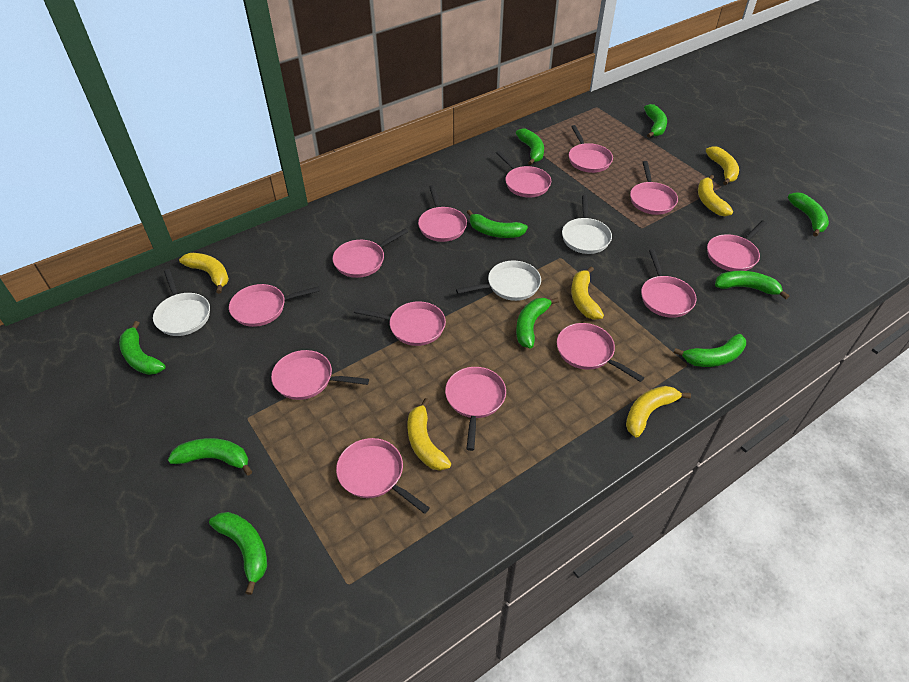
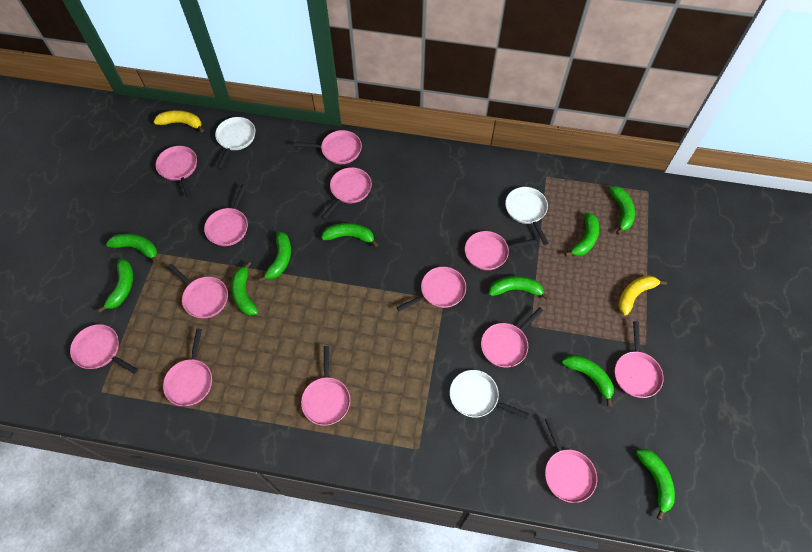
yellow banana: [179,253,229,294] [407,398,451,471] [571,266,604,320] [626,386,691,437] [698,175,733,216] [706,146,739,185] = 6 -> [154,110,204,132] [618,275,667,315] = 2

